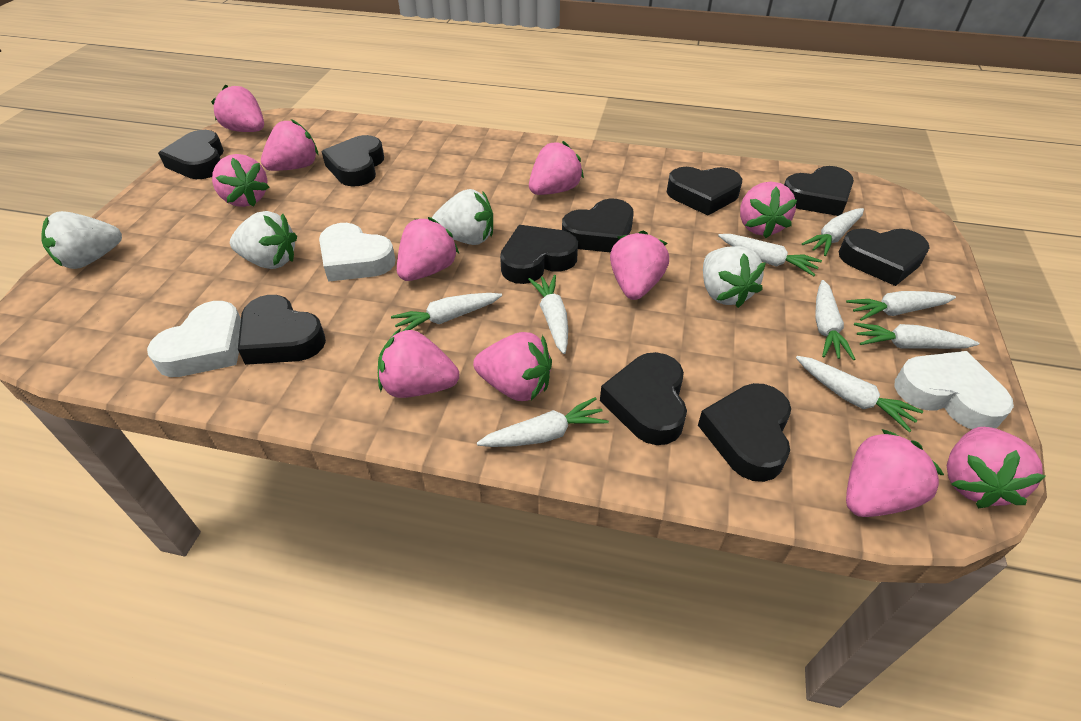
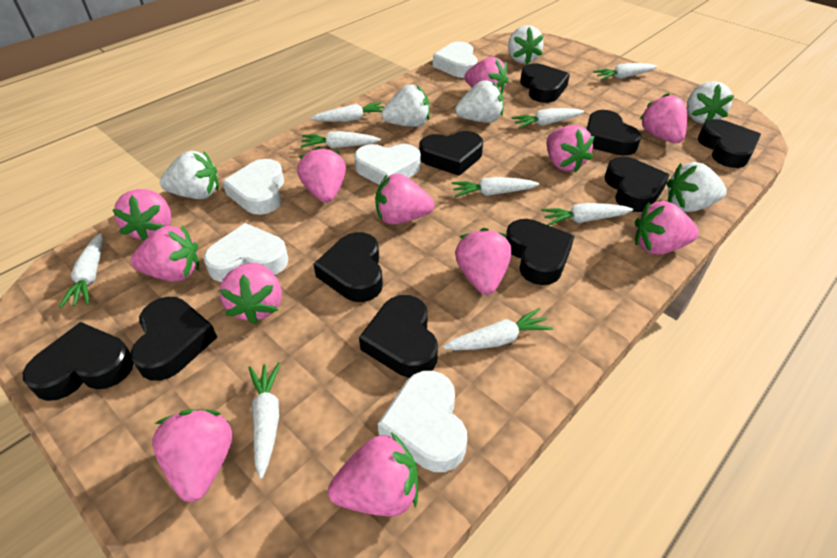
pink strawberry: [211,84,264,132] [212,154,269,207] [261,119,318,171] [378,328,459,398] [397,217,459,281] [473,332,552,401] [529,141,584,195] [610,230,669,300] [740,182,797,238] [846,429,944,517] [947,427,1045,508] = 11 -> [112,189,171,241] [131,226,199,282] [152,409,232,502] [219,263,282,325] [297,146,346,203] [328,432,418,516] [375,173,434,225] [455,228,511,295] [464,57,509,93] [547,125,594,173] [635,201,699,254] [639,93,687,143] = 12
white heart: [147,301,241,377] [319,223,395,282] [894,351,1014,429] = 3 -> [204,223,288,282] [222,159,284,215] [354,144,421,185] [378,371,467,472] [433,42,477,78] = 5
white strawberry: [41,211,122,269] [230,211,297,269] [432,189,493,245] [703,246,766,308] = 4 -> [160,151,219,199] [381,84,430,127] [455,80,504,123] [508,25,544,64] [667,162,727,212] [687,81,734,124] = 6

